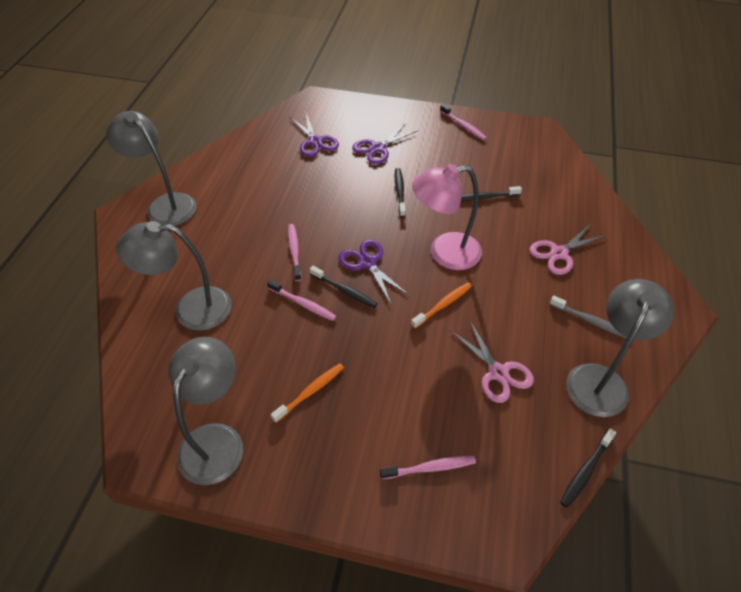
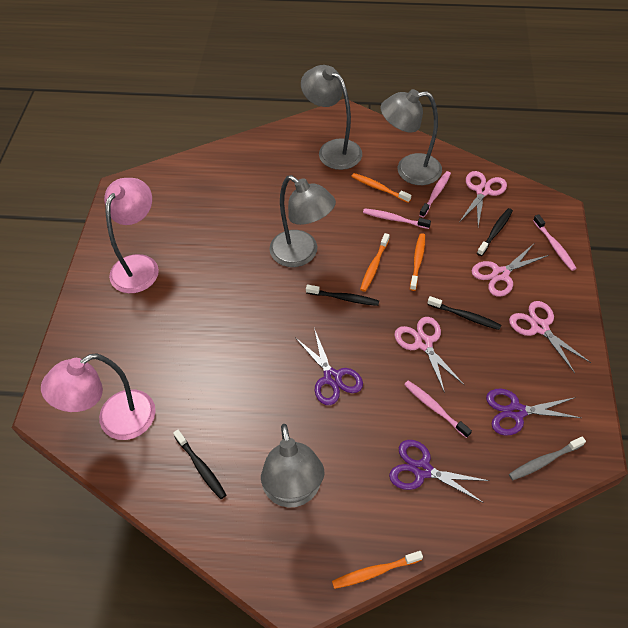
orange toothbrush: [271,363,344,423] [411,282,472,328] = 2 -> [332,551,423,589] [351,173,411,203] [360,233,390,292] [410,233,425,291] = 4
pink lamp: [412,164,482,270] = 1 -> [41,353,156,440] [104,178,159,293] = 2
pink scissors: [450,321,534,403] [529,224,607,275] = 2 -> [394,317,464,393] [460,171,507,226] [472,244,549,297] [509,301,591,373] = 4

